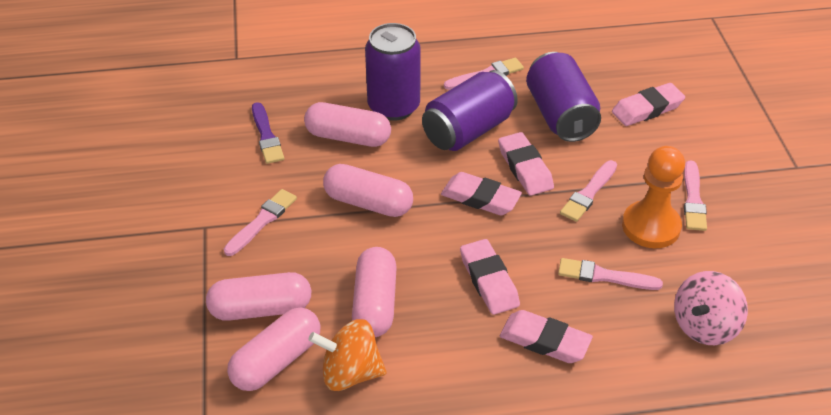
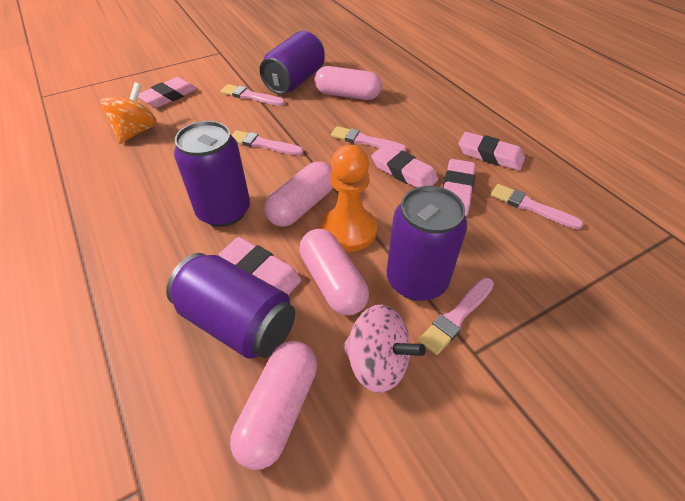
pink capsule: [206,272,312,321] [227,307,320,391] [304,102,391,147] [323,164,413,217] [352,247,397,337] = 5 -> [230,341,317,470] [264,161,333,227] [299,229,369,316] [315,66,382,100] = 4
purple brush: [252,102,284,164] = 1 -> none = 0
purple can: [365,23,421,121] [422,70,518,151] [526,52,601,142] = 3 -> [166,253,295,359] [174,121,250,227] [259,31,325,94] [387,186,467,301] = 4

